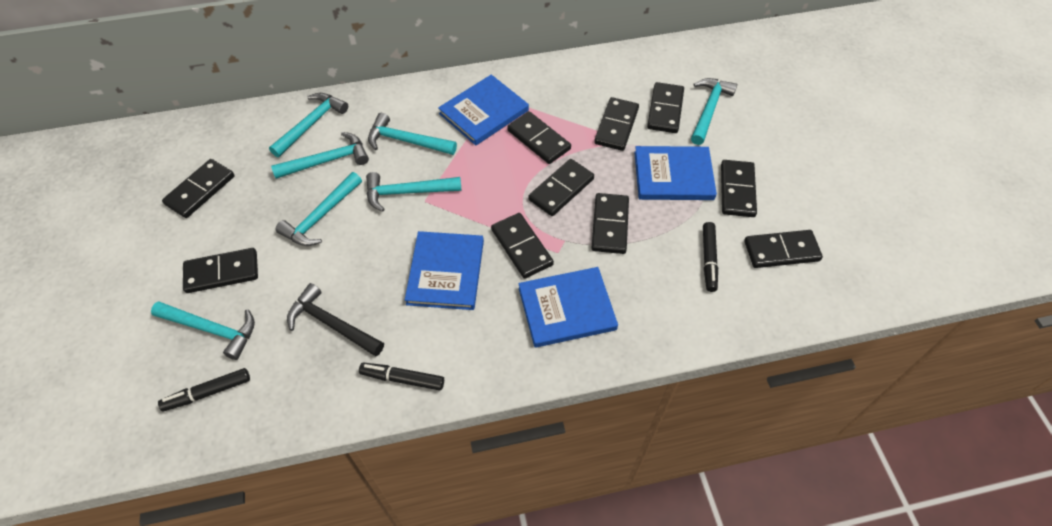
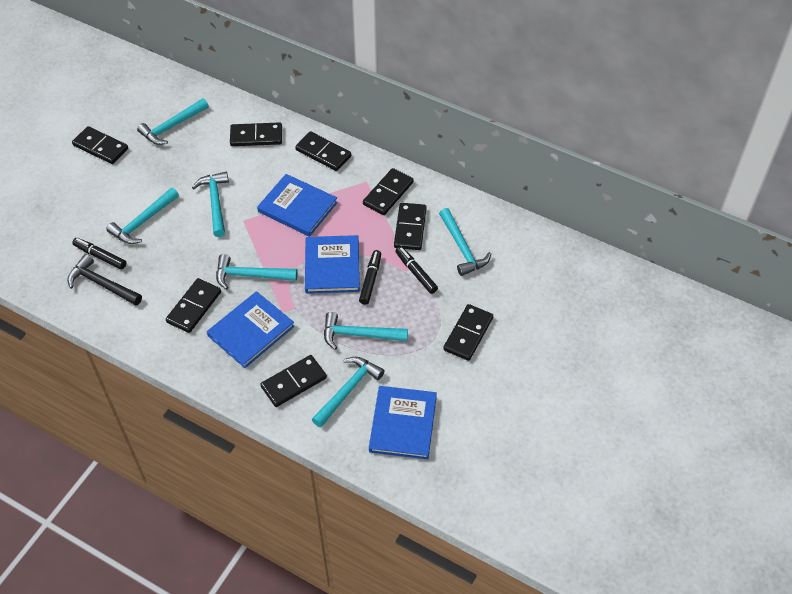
black domino: [162,159,235,218] [183,248,258,293] [491,213,554,279] [507,111,571,164] [528,159,594,216] [592,193,629,254] [594,97,639,151] [647,82,684,133] [721,160,757,217] [744,230,823,268] = 10 -> [72,126,128,164] [166,278,221,333] [230,122,282,146] [260,355,327,407] [295,131,351,171] [363,168,414,215] [394,203,427,250] [443,304,493,361] = 8

